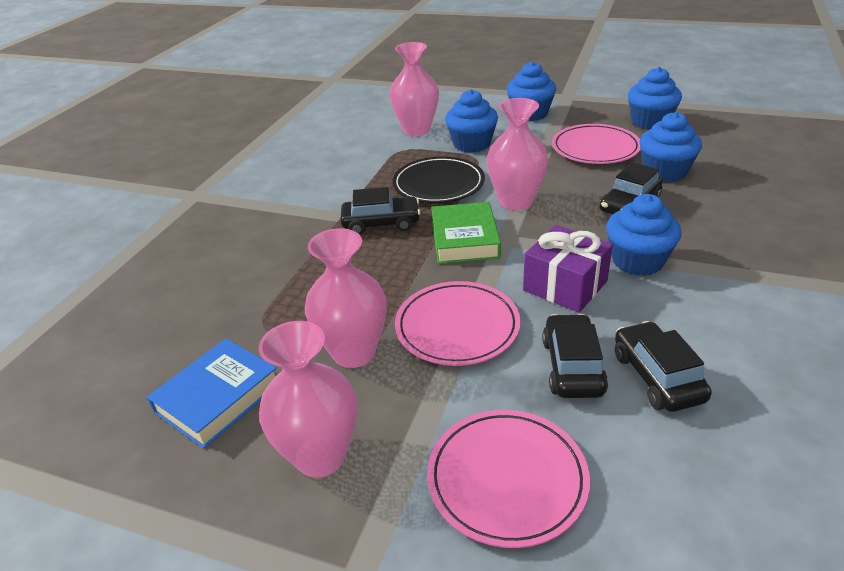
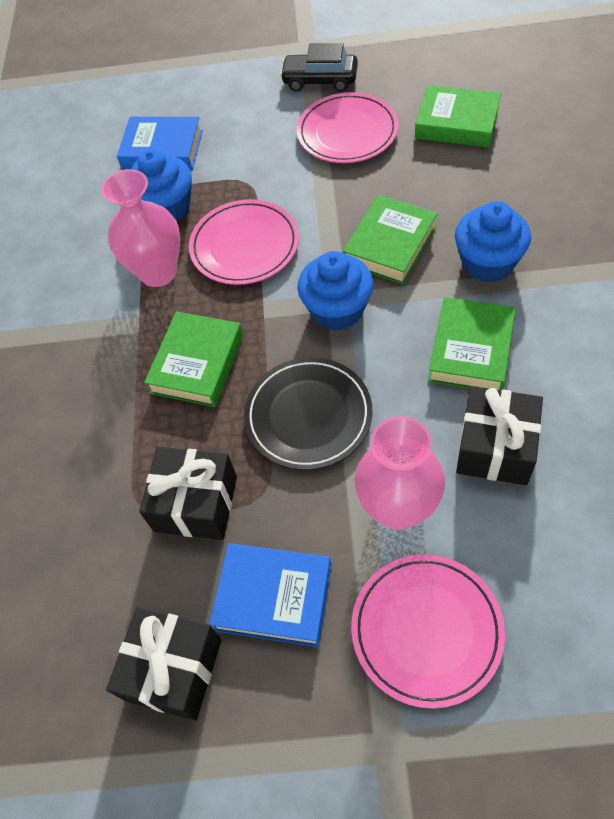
black car: [340,187,420,235] [542,314,608,398] [600,162,663,214] [615,321,712,412] = 4 -> [280,43,358,92] = 1
black gift: none = 0 -> [106,607,221,721] [139,447,237,540] [456,386,543,485] = 3
blue book: [147,339,277,449] = 1 -> [117,117,203,171] [209,543,331,647] = 2
blue cupcake: [445,89,498,153] [507,61,556,121] [606,194,681,276] [628,67,682,129] [639,112,702,182] = 5 -> [132,149,192,222] [297,251,373,331] [455,201,531,282] = 3
green book: [431,202,501,264] = 1 -> [144,312,243,407] [343,195,438,284] [415,85,501,147] [428,297,516,390] = 4
pink vase: [259,321,357,478] [305,228,387,368] [390,42,439,136] [486,98,548,210] = 4 -> [101,169,180,287] [355,416,445,530] = 2
purple gift: [523,225,613,313] = 1 -> none = 0

